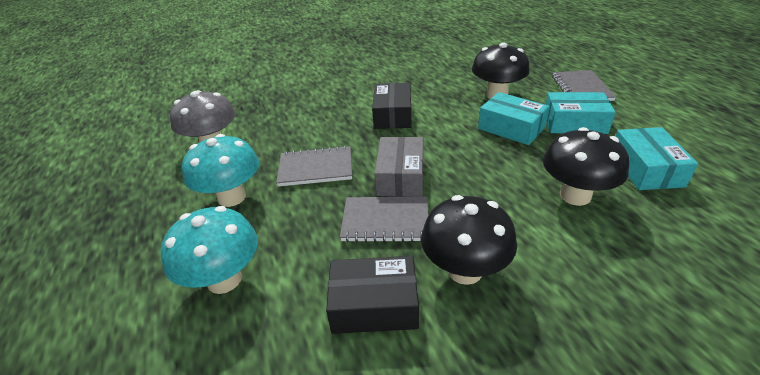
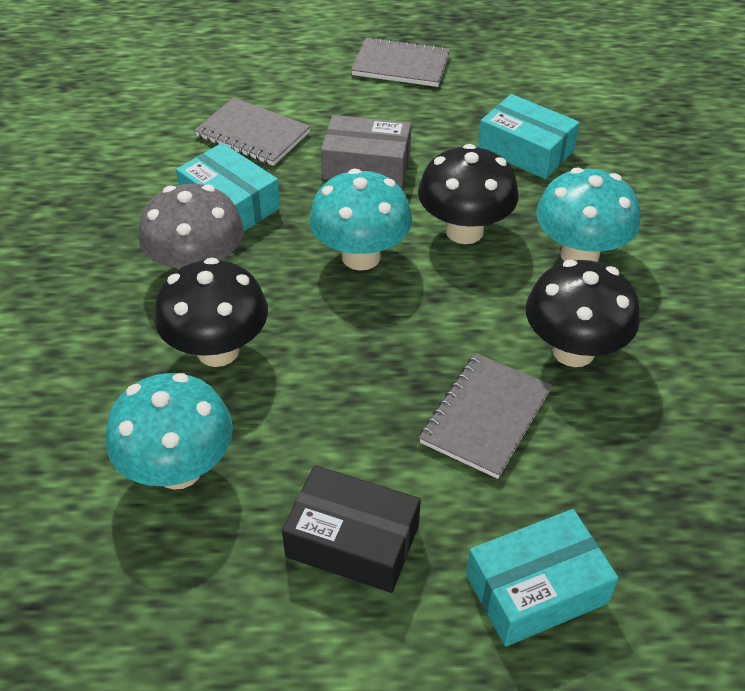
black box: [326,256,419,334] [372,83,411,129] = 2 -> [282,465,421,593] = 1
turquoise mushroom: [161,206,258,294] [182,134,259,207] = 2 -> [106,373,233,490] [309,169,412,271] [536,168,640,262] = 3

